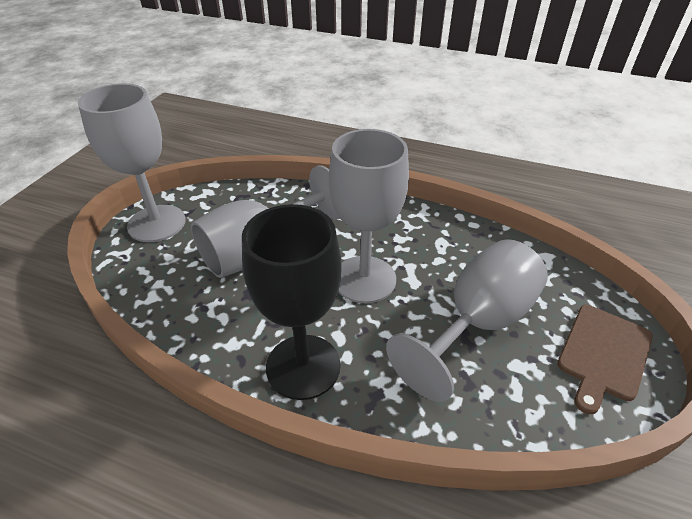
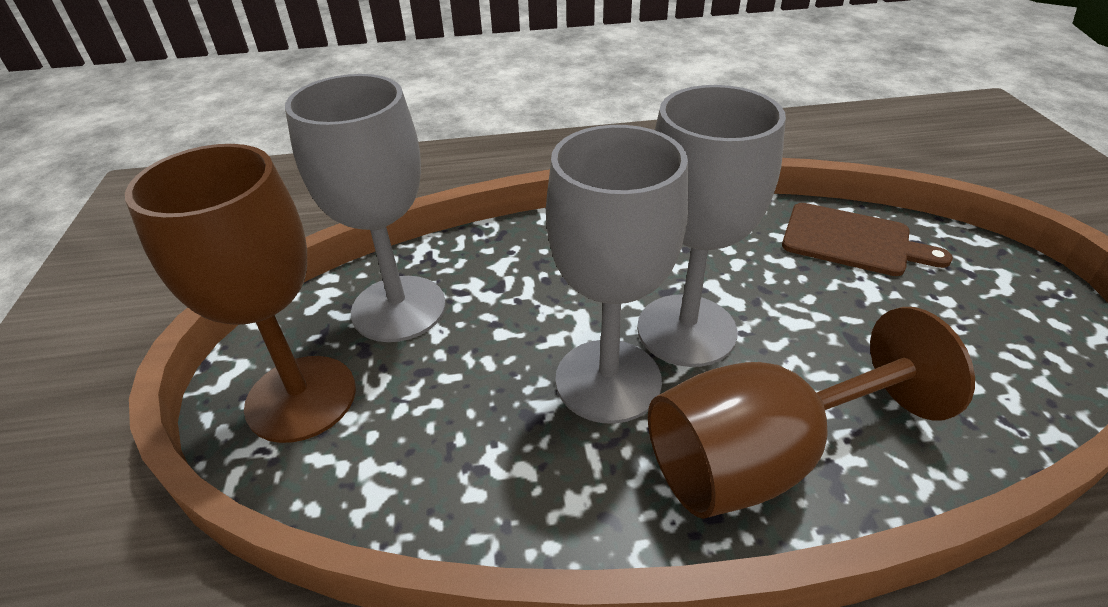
black goblet: [242,204,342,400] = 1 -> none = 0
brown goblet: none = 0 -> [125,144,356,443] [648,307,975,519] = 2
grey goblet: [78,83,186,242] [191,165,340,278] [329,129,409,303] [386,239,548,402] = 4 -> [285,74,446,342] [546,125,689,424] [637,85,786,367] = 3

